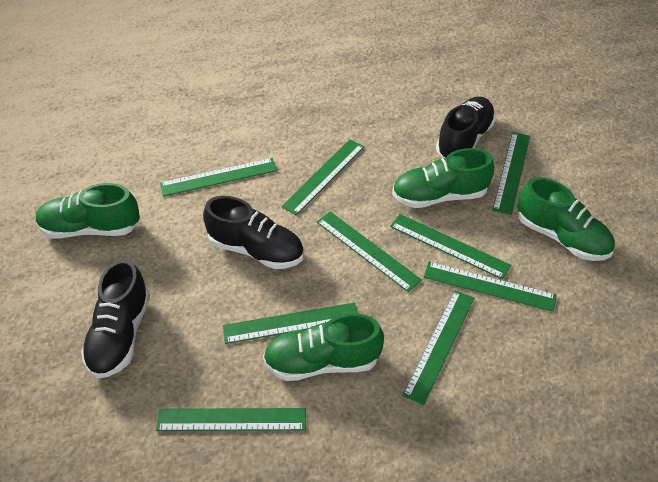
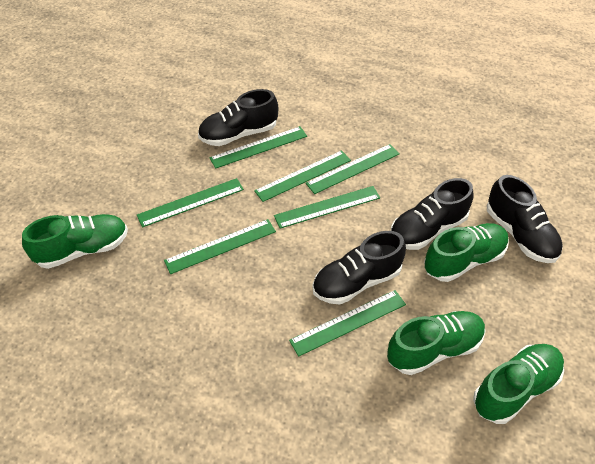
black shoe: [81,259,150,379] [203,196,304,269] [436,96,496,158] = 3 -> [198,89,278,146] [313,231,406,304] [391,178,474,250] [487,175,563,263] = 4
green ruler: [156,408,306,431] [160,158,277,197] [223,303,358,344] [281,139,364,215] [317,211,422,292] [390,214,511,280] [402,290,474,405] [424,262,557,312] [492,132,530,215] = 9 -> [137,178,244,228] [164,219,276,274] [209,126,307,169] [254,150,351,202] [274,186,380,229] [289,290,406,357] [306,144,400,194] = 7

